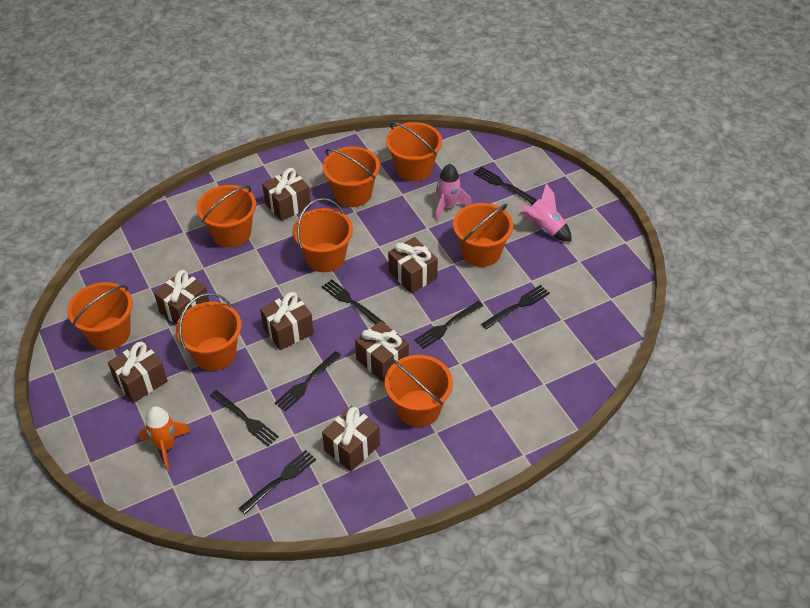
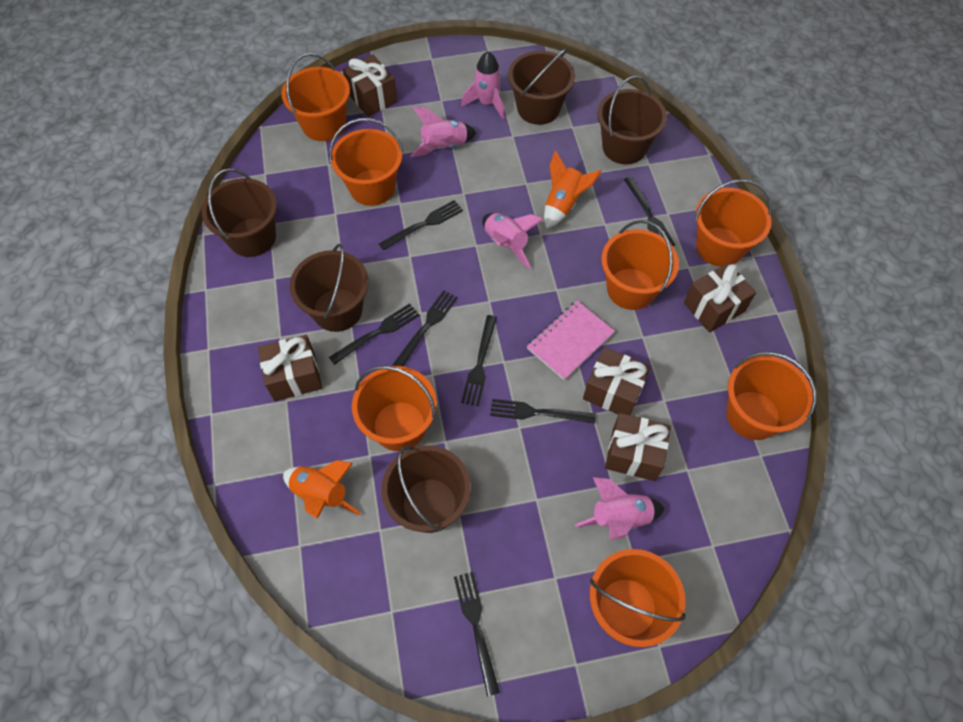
brown bucket: none = 0 -> [202,168,277,257] [290,244,368,332] [381,445,471,533] [508,48,575,125] [597,76,667,164] = 5
brown gift: [108,341,168,403] [154,270,209,325] [260,292,314,350] [262,168,311,221] [322,406,380,472] [355,321,409,382] [388,237,438,294] = 7 -> [258,335,322,401] [343,54,398,117] [583,347,651,415] [605,413,671,481] [684,263,756,333] = 5
orange bucket: [67,282,133,350] [176,293,242,371] [197,185,256,248] [292,198,353,272] [323,146,380,207] [385,355,453,427] [386,122,442,182] [453,203,513,267] = 8 -> [282,53,350,141] [329,118,403,206] [352,366,437,451] [590,549,686,647] [601,220,679,310] [695,179,772,267] [726,352,817,440] = 7
orange rocket: [139,406,190,471] = 1 -> [283,460,361,519] [544,150,602,229] = 2
pink notebook: none = 0 -> [527,301,615,380] = 1
pink rocket: [435,164,472,221] [519,183,572,242] = 2 -> [410,106,477,157] [461,51,505,119] [482,213,544,269] [575,477,665,540] = 4

